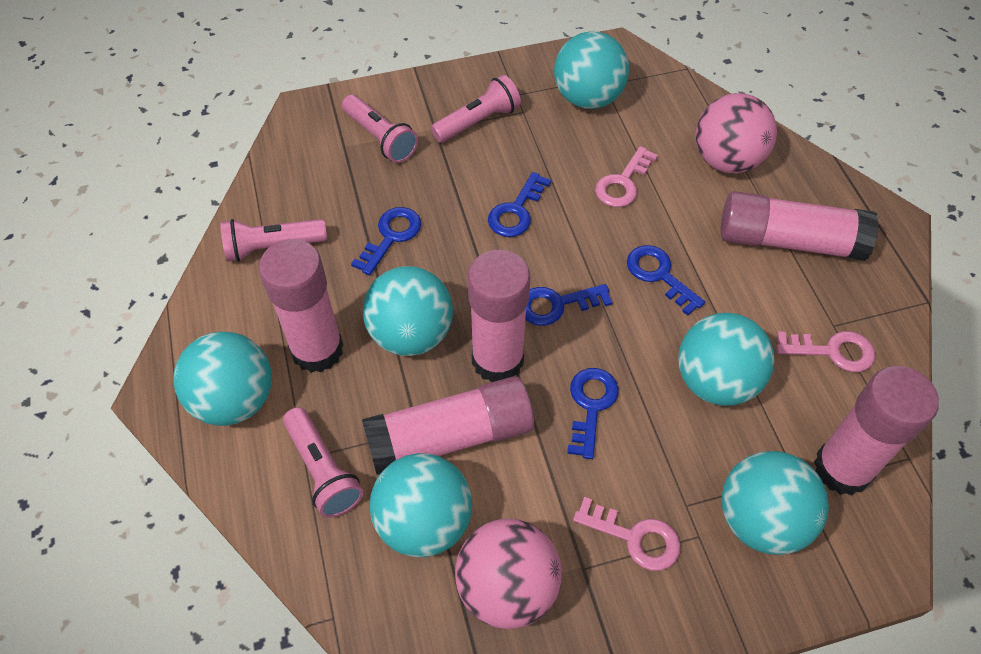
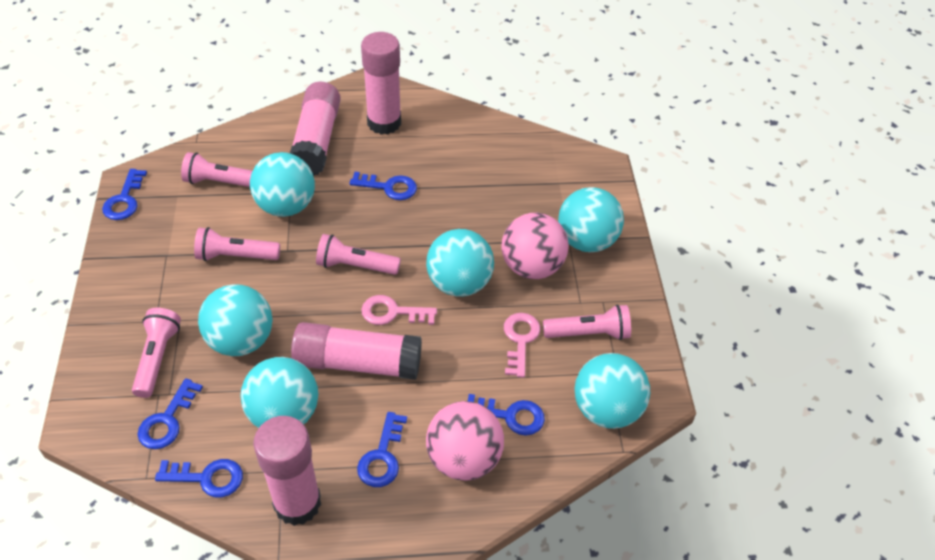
blue key: [351,207,421,275] [488,172,551,237] [525,284,612,326] [567,368,619,459] [627,245,705,316] = 5 -> [102,169,147,220] [137,378,203,449] [155,459,243,497] [349,172,417,200] [357,412,407,487] [468,394,545,436] = 6
pink flashlight: [220,219,327,262] [283,407,363,518] [342,95,418,163] [431,75,521,143] = 4 -> [132,308,181,398] [181,152,252,187] [194,227,280,261] [316,234,401,275] [543,304,631,340] = 5
pink glue stick: [259,239,343,373] [362,376,534,475] [468,250,530,382] [720,191,879,261] [814,366,939,496] = 5 -> [253,416,321,526] [290,81,341,176] [291,322,422,380] [361,32,401,135] = 4
pink key: [573,497,681,571] [595,146,658,207] [777,331,875,372] = 3 -> [361,295,437,325] [504,313,540,378] = 2

